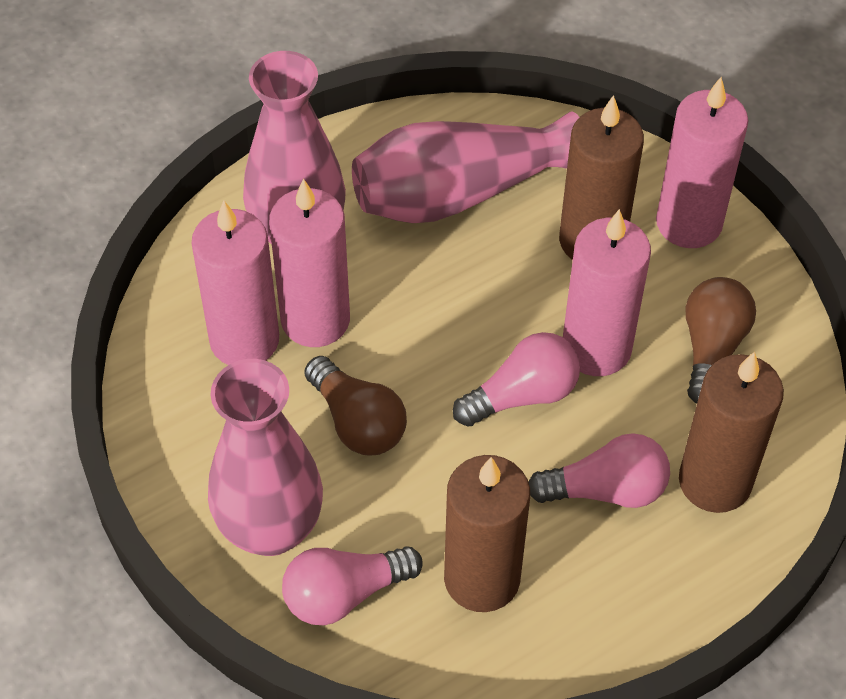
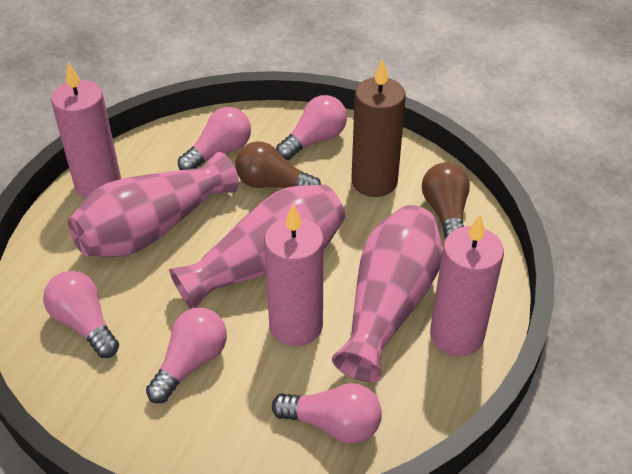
brown candle: [444,455,530,612] [559,95,644,260] [679,352,784,513] = 3 -> [351,59,406,197] = 1
pink candle: [191,200,279,365] [269,178,350,347] [563,209,651,376] [656,77,748,248] = 4 -> [51,62,121,198] [264,204,324,346] [430,214,504,356] = 3
pink light bulb: [282,546,423,625] [453,332,580,427] [528,433,670,508] = 3 -> [43,271,119,358] [146,308,227,403] [178,107,251,170] [272,383,382,444] [276,95,347,160] = 5

